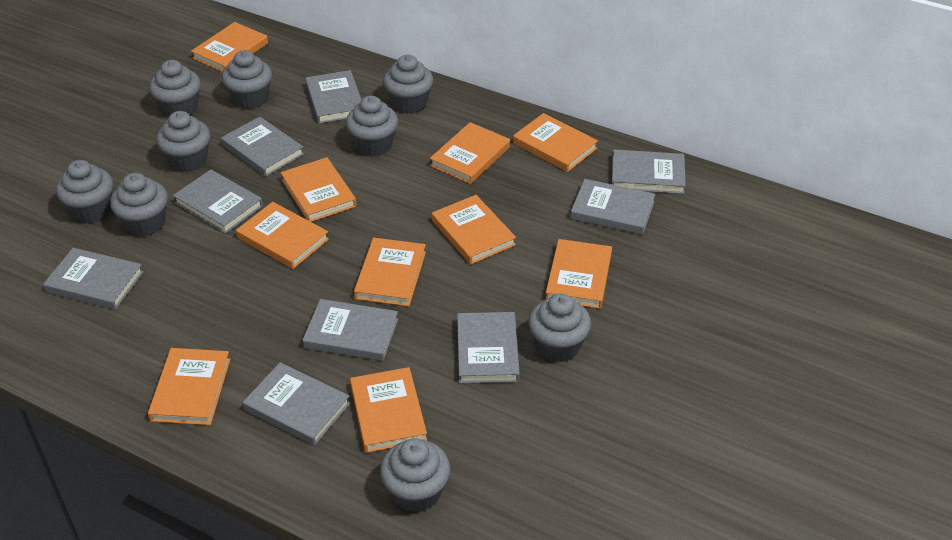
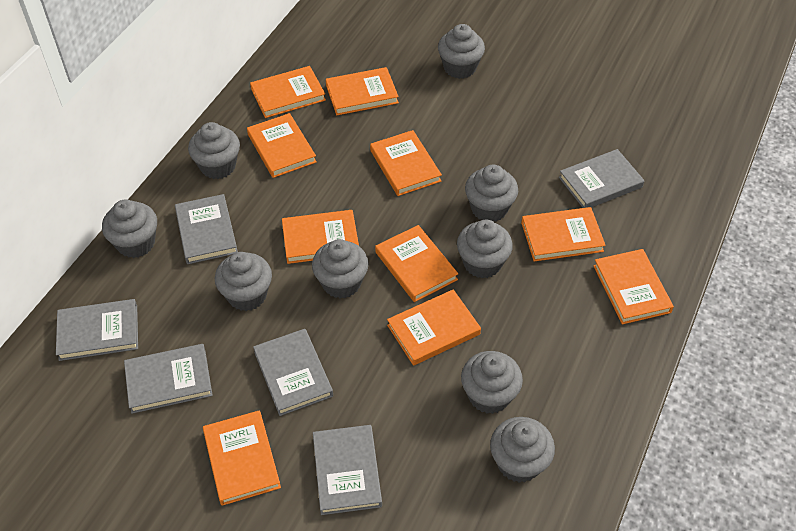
grey book: [43,248,143,310] [173,169,263,234] [221,117,304,177] [243,362,350,445] [303,299,398,361] [305,70,362,124] [457,312,520,383] [570,179,655,235] [612,149,686,194] = 9 -> [56,299,138,361] [124,344,213,414] [175,194,238,264] [253,329,333,416] [313,425,382,515] [559,149,645,208] = 6

